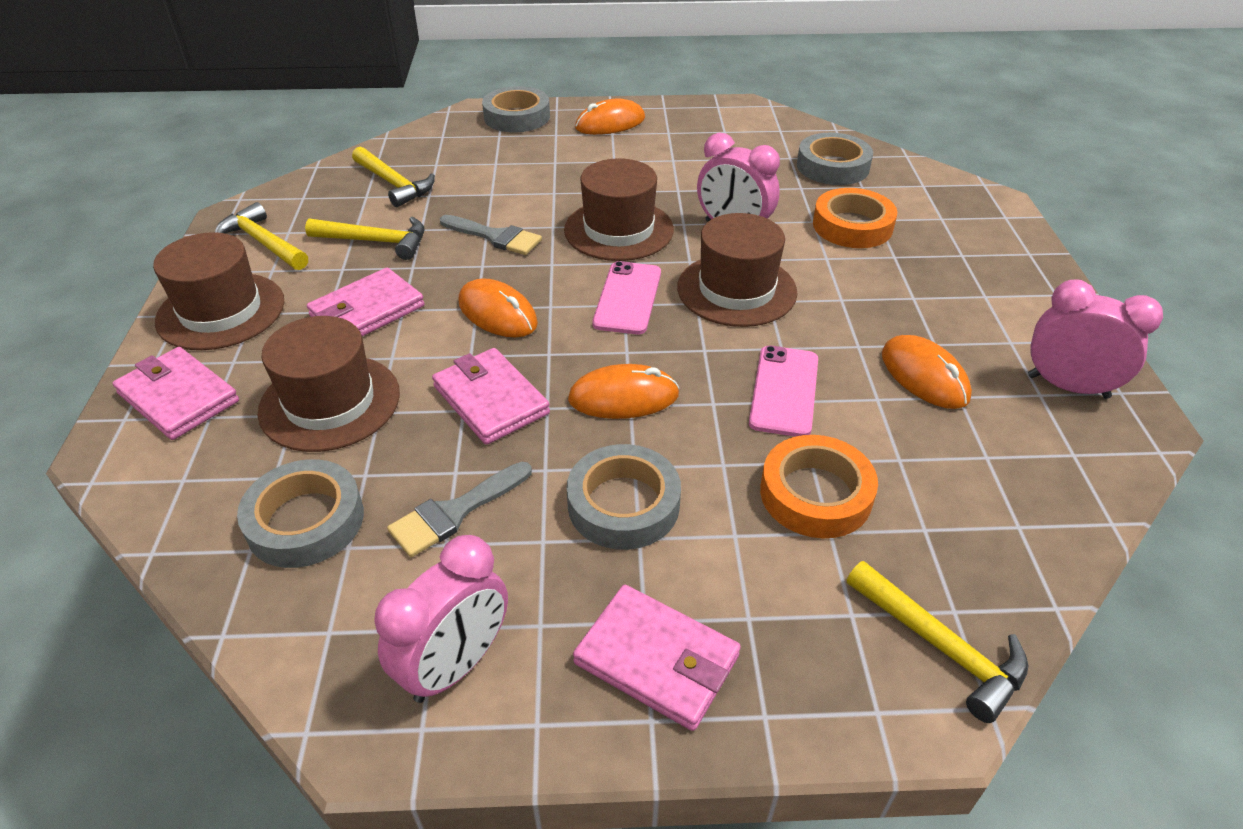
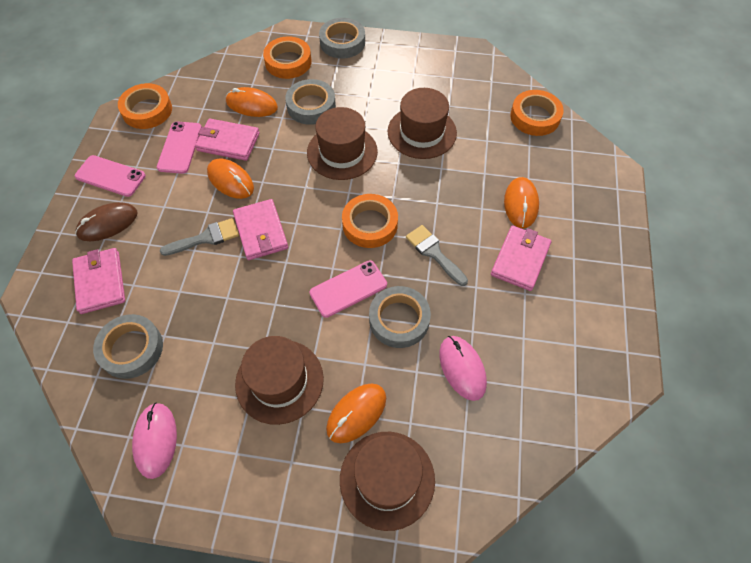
brown mouse: none = 0 -> [75,202,138,241] = 1
orange tape: [760,435,878,538] [813,188,897,248] = 2 -> [118,83,172,129] [263,37,312,79] [342,194,398,248] [510,90,564,136] = 4
pink clock: [374,535,508,703] [697,133,780,222] [1028,280,1163,399] = 3 -> none = 0
pink mouse: none = 0 -> [132,402,177,479] [439,336,487,401] = 2
pink phone: [593,261,661,334] [749,346,818,437] = 2 -> [75,155,146,197] [157,121,202,174] [310,260,387,318] = 3
yellow hammer: [215,202,308,270] [305,217,425,260] [352,147,435,207] [847,561,1028,723] = 4 -> none = 0

